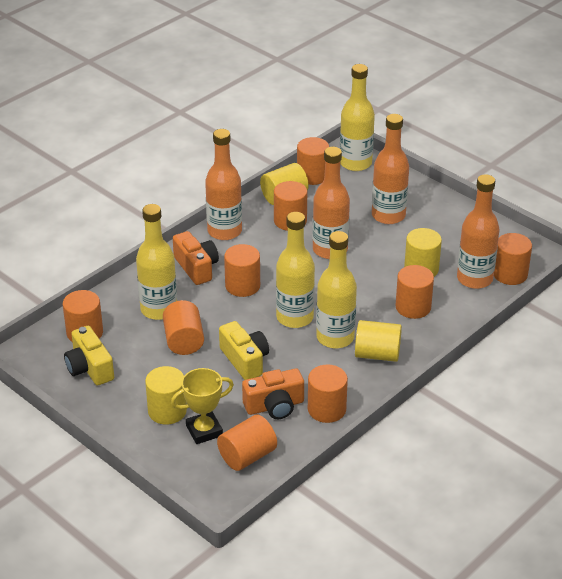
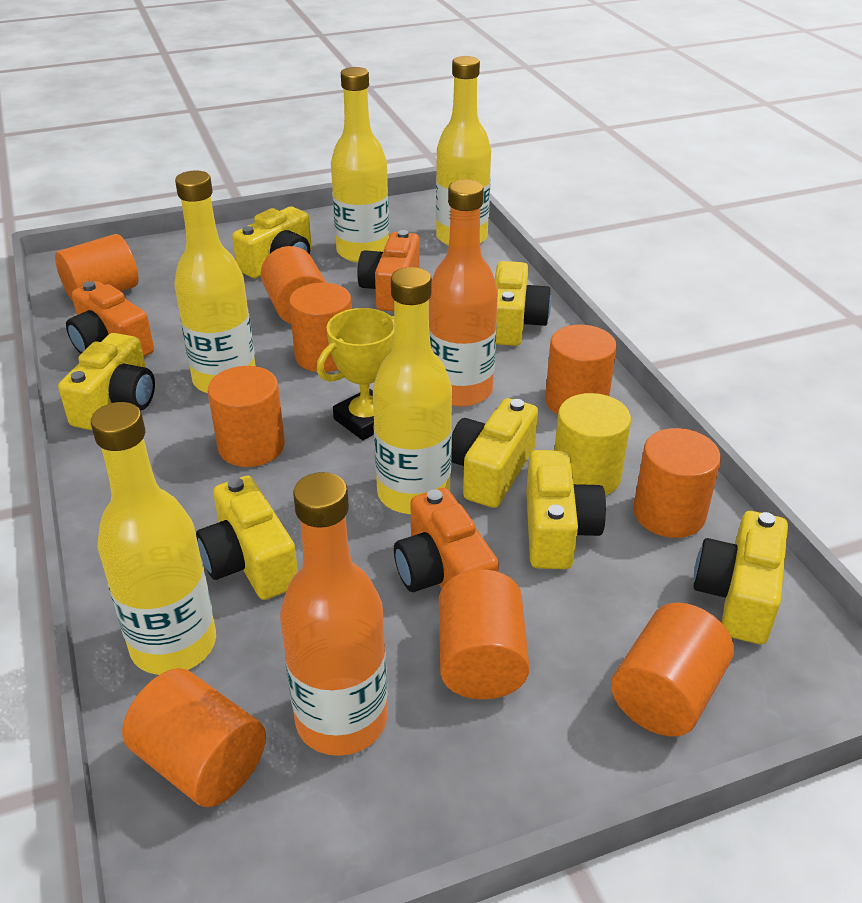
orange bottle: [205,129,242,240] [313,147,350,259] [372,114,409,224] [457,174,499,289] = 4 -> [280,472,388,756] [429,179,498,407] = 2
orange camera: [173,231,219,285] [242,368,304,419] = 2 -> [66,281,154,357] [357,230,420,311] [394,488,499,592] = 3
yellow bottle: [136,204,177,320] [276,212,315,328] [316,231,357,348] [340,64,375,171] = 4 -> [91,402,216,675] [174,170,256,393] [331,67,389,263] [373,267,452,514] [436,56,491,246] = 5
yellow camera: [64,326,114,385] [219,321,269,380] = 2 -> [58,333,155,431] [196,476,298,600] [232,207,312,278] [451,398,538,508] [495,261,551,346] [526,450,606,569] [693,511,788,644] = 7
yellow cylinder: [145,366,187,425] [260,163,309,205] [355,320,402,362] [404,228,442,277] = 4 -> [554,393,631,496] = 1

